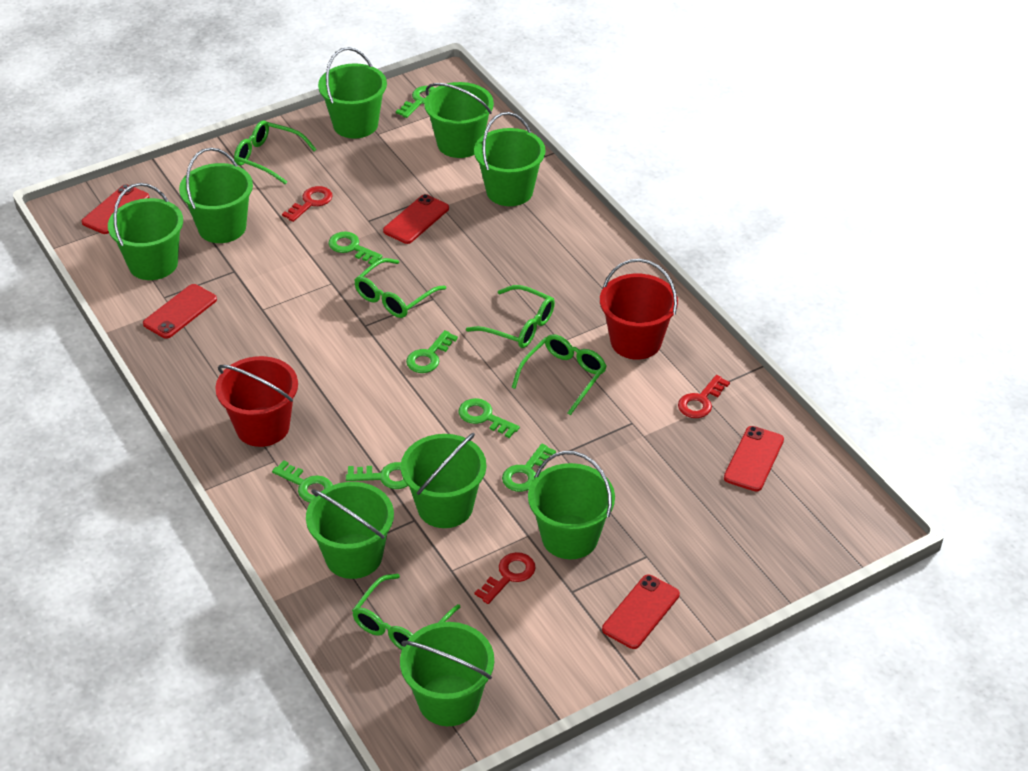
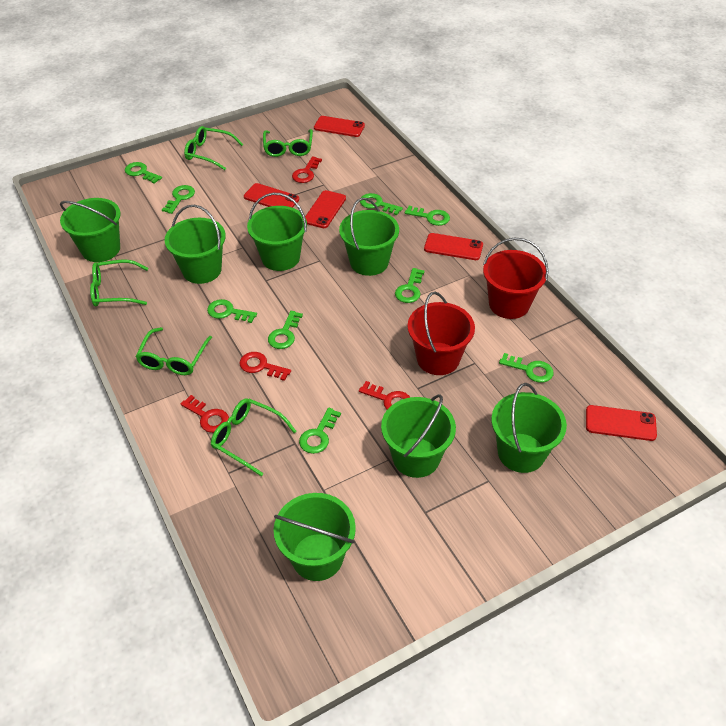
green bucket: [108,183,183,280] [179,148,253,243] [306,482,394,579] [318,47,387,139] [400,622,494,726] [401,433,486,528] [424,82,494,158] [474,112,545,206] [528,451,615,559] = 9 -> [60,198,121,262] [165,205,226,284] [247,193,307,271] [274,493,356,581] [339,198,399,276] [381,394,456,478] [491,383,567,473] = 7
green key: [272,461,333,502] [328,232,383,265] [346,462,408,489] [396,86,435,118] [406,330,458,373] [459,398,520,438] [502,444,556,492] = 7 -> [125,162,162,184] [162,185,195,214] [207,299,257,323] [268,311,303,349] [299,408,341,454] [360,193,403,215] [395,268,425,303] [405,206,450,226] [499,353,554,383] = 9
red key: [282,186,333,222] [474,552,536,604] [678,375,730,418] = 3 -> [181,395,229,433] [239,352,291,381] [292,156,322,183] [359,381,410,409] = 4

